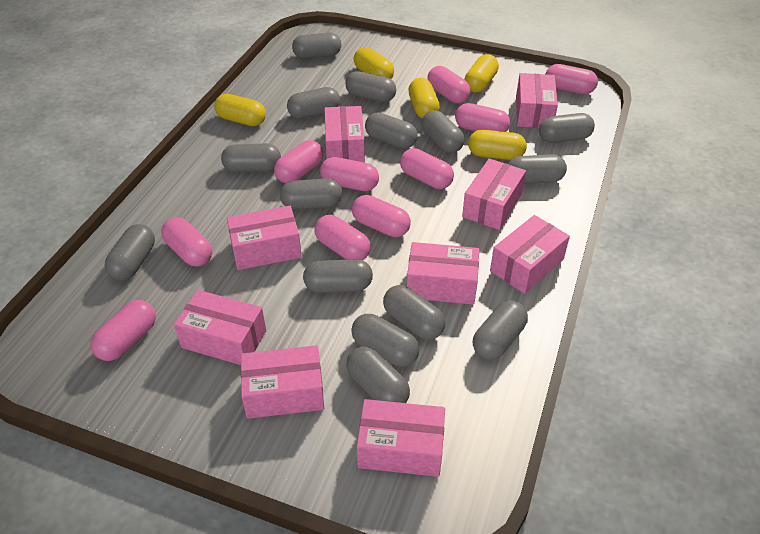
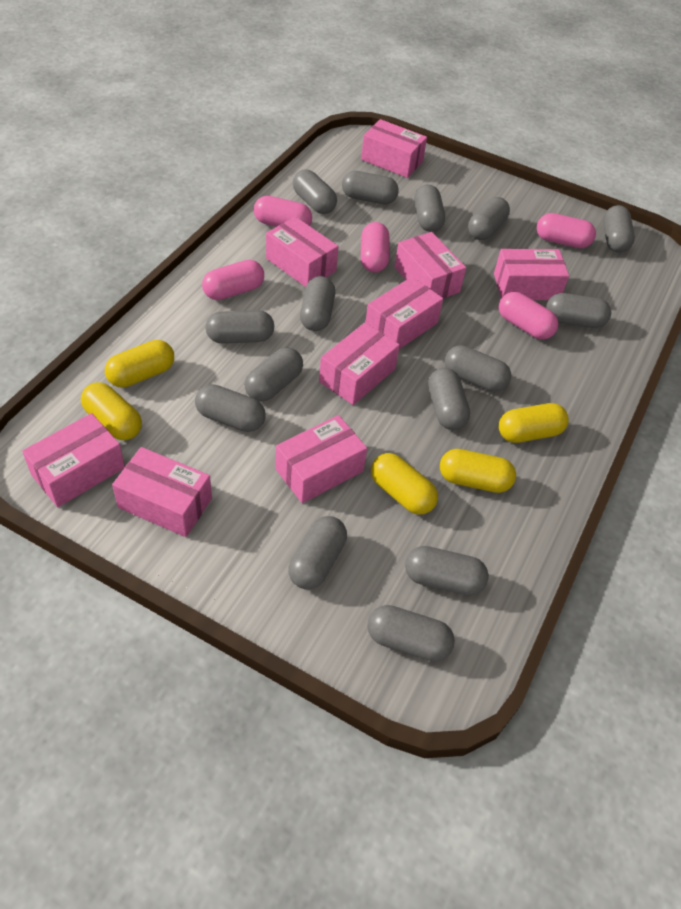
pink capsule: [90,300,156,361] [161,217,212,267] [274,140,323,183] [315,215,370,260] [320,157,379,191] [352,195,411,237] [400,148,454,189] [427,66,471,103] [455,103,510,132] [545,64,598,94] = 10 -> [202,260,264,300] [254,196,312,227] [361,222,389,272] [499,292,559,340] [537,213,596,248] = 5

